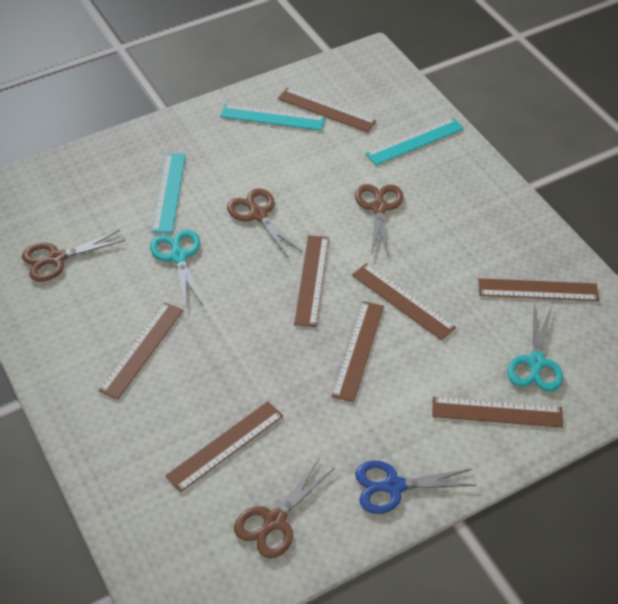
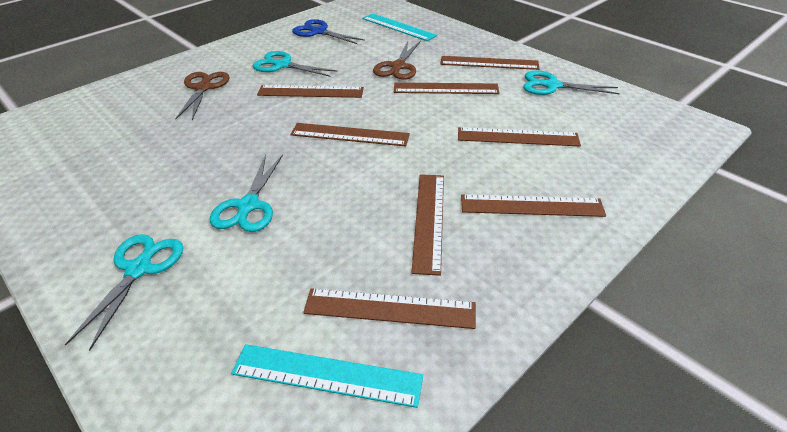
brown scissors: [22,230,126,282] [227,188,303,259] [234,459,334,559] [355,184,403,256] = 4 -> [175,72,230,120] [373,41,421,80] = 2
turquoise ruler: [152,153,186,233] [220,104,325,131] [365,118,464,165] = 3 -> [231,344,423,408] [362,13,437,41] = 2
turquoise scissors: [150,230,203,306] [507,304,563,392] = 2 -> [65,234,183,351] [210,154,283,232] [253,51,337,77] [523,70,620,95] = 4

